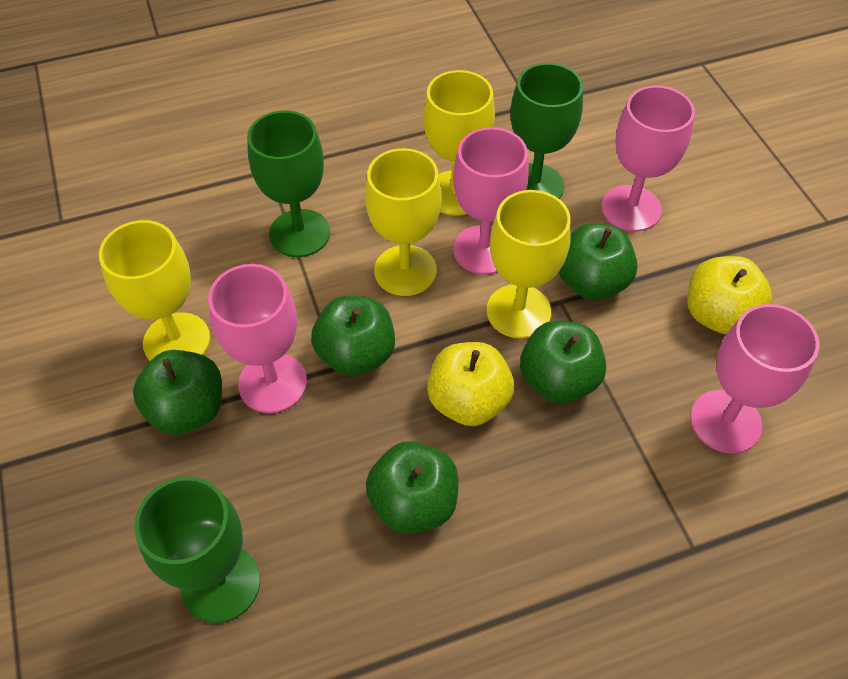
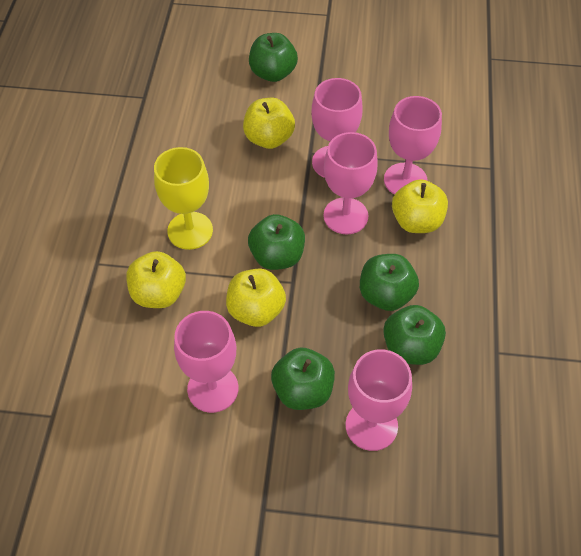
green goblet: [134,476,260,623] [247,111,330,257] [511,63,583,199] = 3 -> none = 0
pink goblet: [208,264,307,413] [453,127,529,275] [601,86,695,232] [690,304,820,453] = 4 -> [174,311,239,413] [311,78,363,178] [324,132,378,234] [346,349,412,451] [384,96,442,195] = 5
yellow apple: [427,342,514,426] [687,256,772,334] = 2 -> [126,251,186,308] [226,268,286,327] [243,98,295,149] [392,179,448,233] = 4
yellow goblet: [99,220,210,361] [365,148,442,296] [423,70,495,216] [487,190,571,339] = 4 -> [154,147,213,250] = 1

